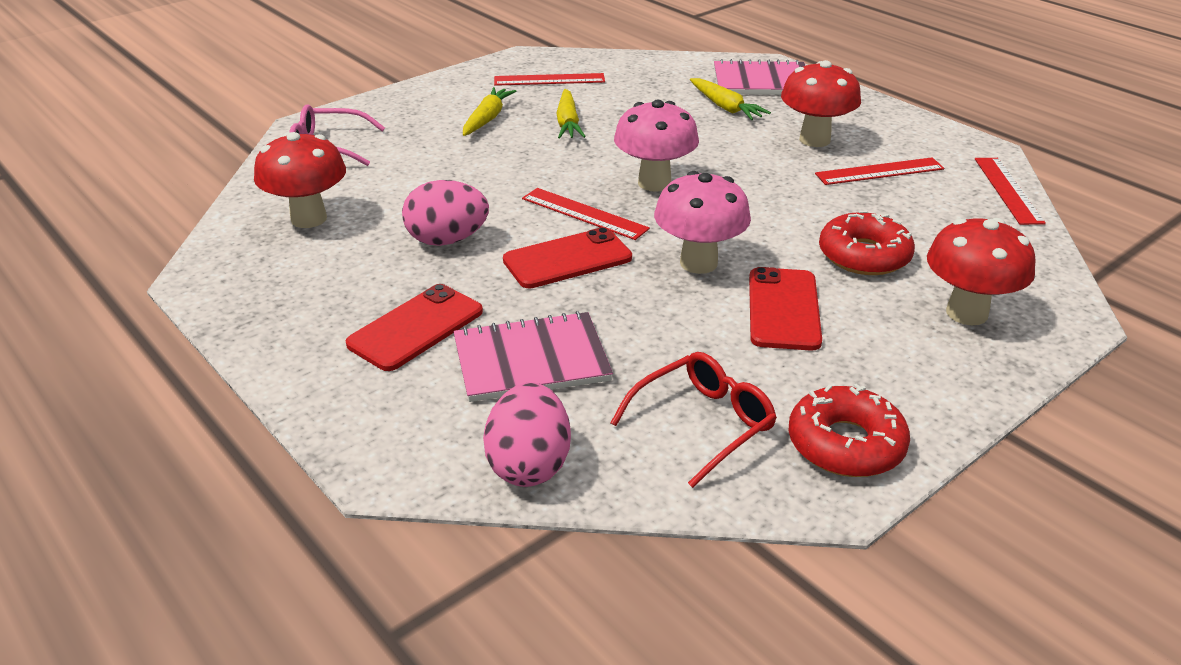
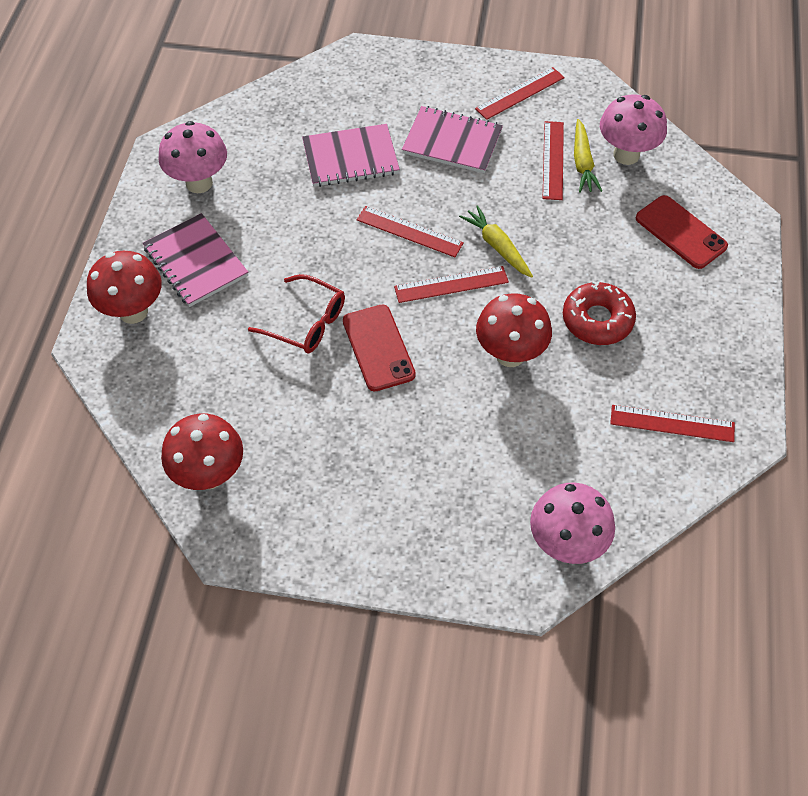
pink egg: [402,180,489,246] [483,382,571,487] = 2 -> none = 0
pink glasses: [289,105,385,166] = 1 -> none = 0
pink mushroom: [614,99,699,192] [654,171,751,274] = 2 -> [158,121,227,193] [530,483,615,564] [600,94,667,165] = 3
pink notebook: [453,311,613,402] [714,59,805,95] = 2 -> [143,213,248,307] [302,124,400,187] [402,106,503,173] = 3
red donut: [788,384,910,477] [819,210,915,275] = 2 -> [563,281,636,345] = 1
red phone: [346,284,483,371] [503,227,632,288] [749,267,822,350] = 3 -> [343,304,416,391] [636,195,728,269] = 2
red ruler: [494,73,605,86] [522,188,650,240] [815,157,944,185] [975,158,1046,225] = 4 -> [357,206,464,257] [394,266,509,303] [475,67,565,120] [543,121,564,200] [610,405,735,442] = 5
yellow carrot: [463,87,516,136] [556,89,586,139] [690,78,771,120] = 3 -> [459,205,533,278] [574,119,602,193] = 2

